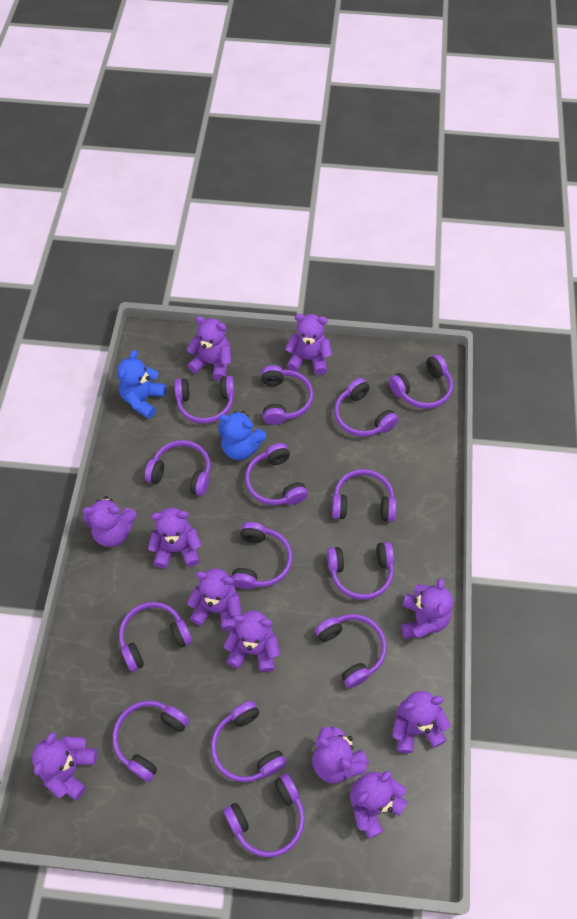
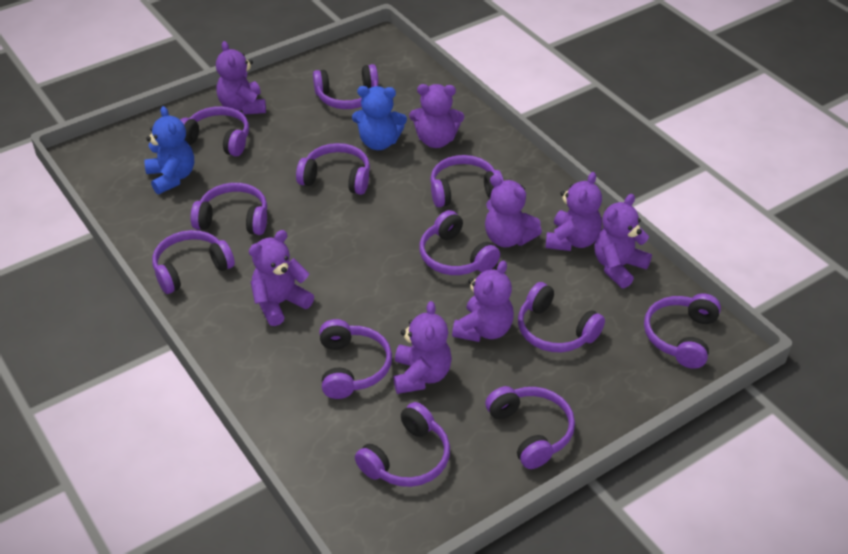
purple headphones: [113,700,189,782] [119,602,192,672] [145,440,211,496] [175,376,234,424] [211,701,287,782] [223,774,305,858] [231,522,292,589] [245,443,308,505] [261,365,313,425] [315,614,387,688] [327,542,394,600] [332,469,396,522] [334,378,399,437] [389,354,453,409] = 14 -> [152,230,235,294] [180,106,249,156] [190,183,267,235] [296,143,370,195] [313,64,379,109] [319,319,392,399] [355,402,450,487] [419,210,500,275] [430,155,504,207] [485,386,575,469] [518,282,605,352] [644,293,721,369] = 12
purple teddy bear: [32,732,97,800] [83,496,137,547] [148,508,202,569] [186,316,231,381] [187,569,242,631] [223,611,280,672] [285,314,332,375] [312,726,369,783] [350,771,407,839] [392,691,450,753] [401,578,453,639] = 11 -> [216,41,266,115] [249,230,314,326] [393,301,452,394] [409,84,464,148] [452,260,514,342] [485,175,542,247] [545,172,602,251] [594,194,652,288] = 8

